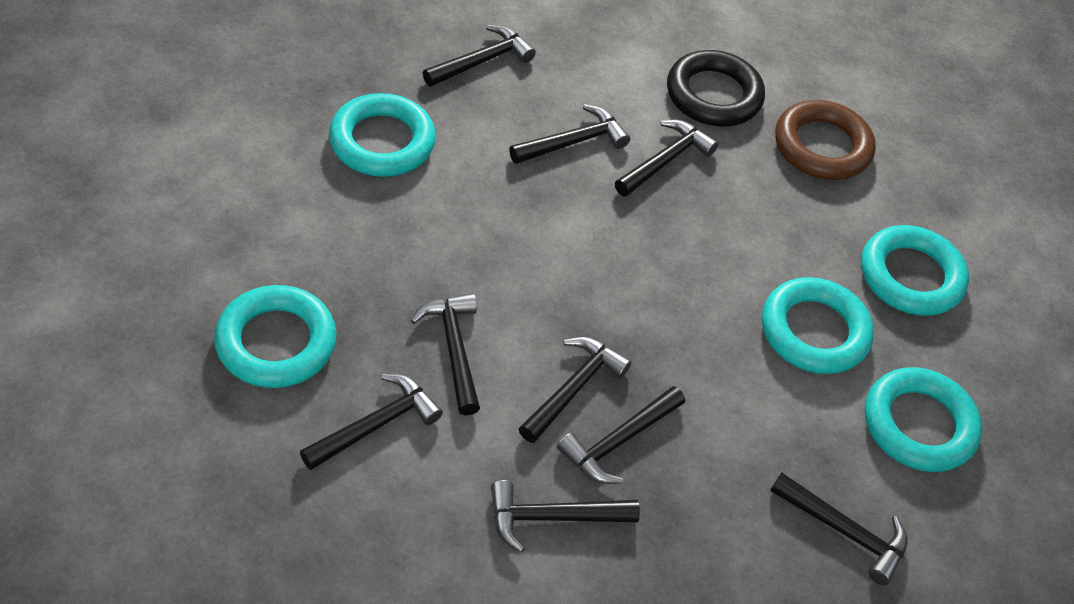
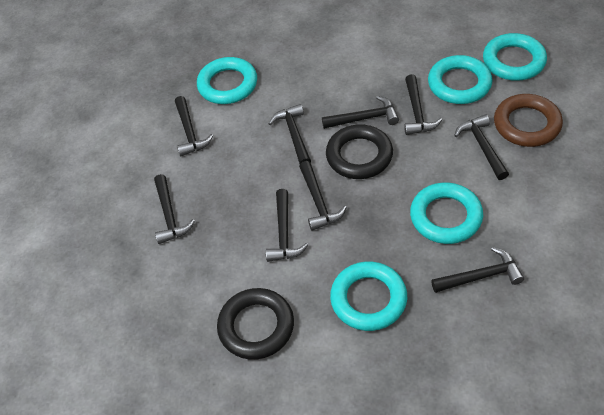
black ring: [667,50,765,126] = 1 -> [217,288,294,360] [326,124,393,179] = 2

